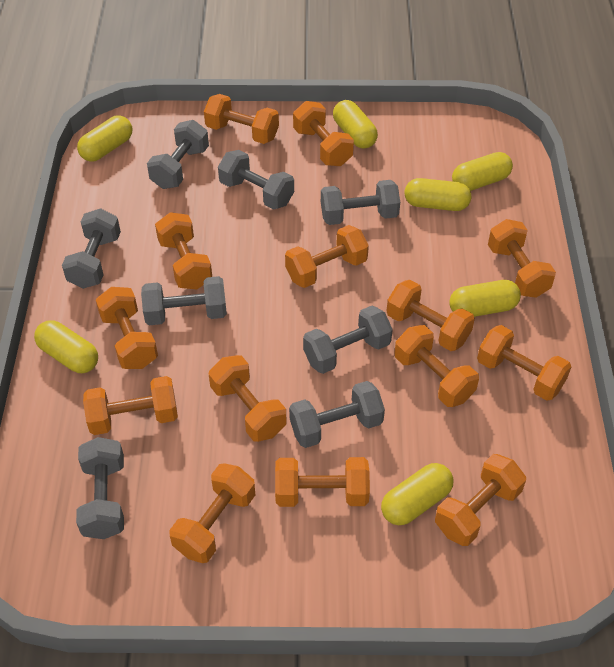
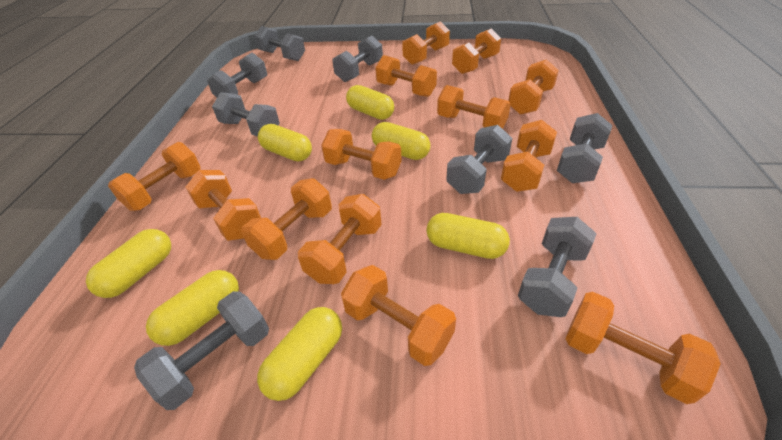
orange dumbbell: [83,376,178,435] [96,287,158,369] [155,212,212,289] [169,463,255,563] [204,94,279,144] [209,355,287,442] [275,457,370,507] [285,225,369,288] [293,101,354,166] [387,280,475,351] [394,325,479,407] [435,454,526,546] [477,325,571,401] [488,219,556,298] = 14 -> [108,142,201,211] [186,170,261,241] [241,178,332,260] [298,194,382,284] [321,129,402,180] [341,265,456,366] [375,55,437,97] [402,21,450,65] [437,85,511,129] [452,28,501,74] [501,120,557,192] [508,59,559,115] [566,292,721,404] = 13

